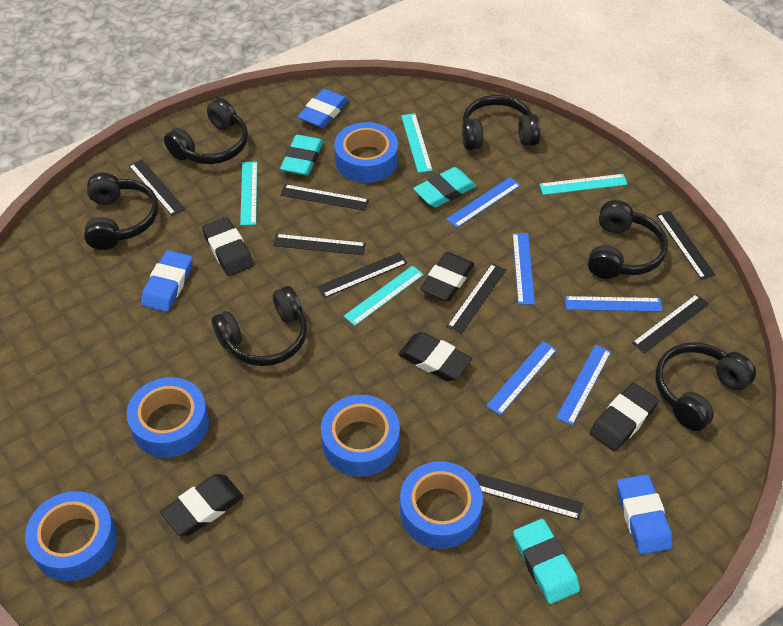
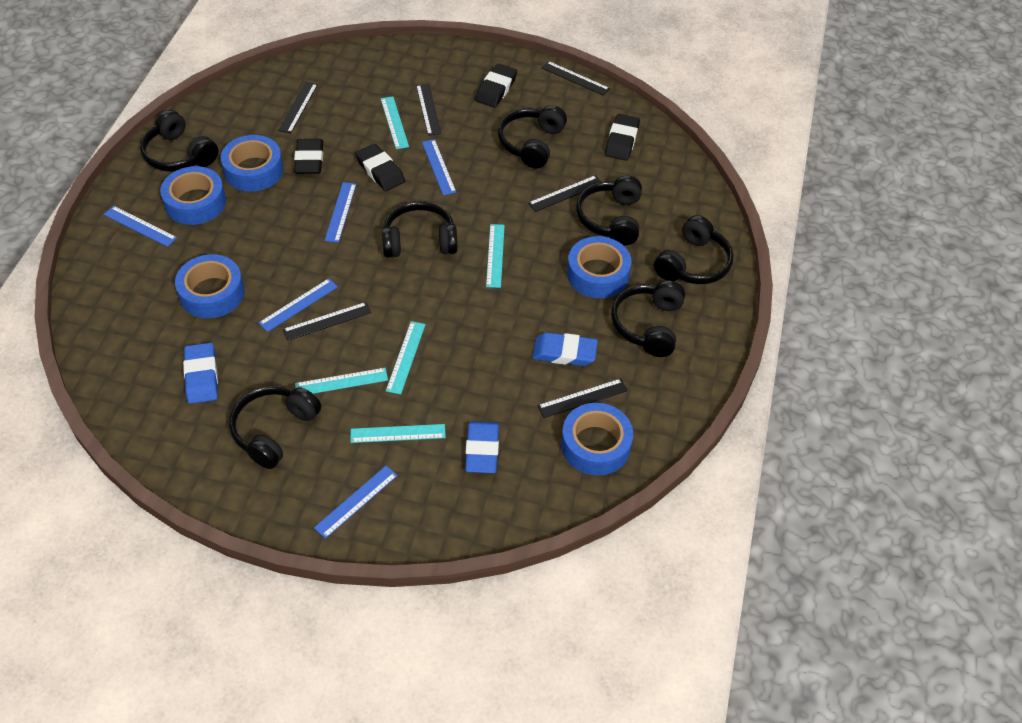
black eraser: [160,474,243,536] [202,217,254,276] [398,332,472,381] [420,252,474,301] [590,383,659,451] = 5 -> [294,139,323,174] [355,144,405,191] [475,64,517,107] [605,114,640,160] = 4
black headphones: [84,173,159,250] [164,98,248,164] [212,286,307,366] [462,95,540,150] [588,200,668,279] [656,342,756,431] = 6 -> [140,110,218,172] [229,385,321,469] [382,201,458,258] [498,105,567,169] [576,176,642,246] [611,280,685,357] [654,215,734,284] = 7
black ruler: [129,159,185,216] [273,234,366,255] [280,184,369,211] [317,252,407,298] [447,263,506,334] [476,473,583,520] [632,294,709,354] [656,211,715,280] = 8 -> [278,82,318,133] [283,302,371,341] [416,84,441,136] [528,175,601,212] [538,378,628,418] [541,61,610,96] = 6
turquoise eraser: [280,135,323,175] [413,167,476,208] [513,519,580,604] = 3 -> none = 0
turquoise ruler: [240,161,257,226] [344,265,424,326] [401,113,433,173] [539,174,628,195] = 4 -> [295,368,388,394] [351,424,446,443] [381,96,409,149] [386,321,426,395] [486,224,505,288] = 5

